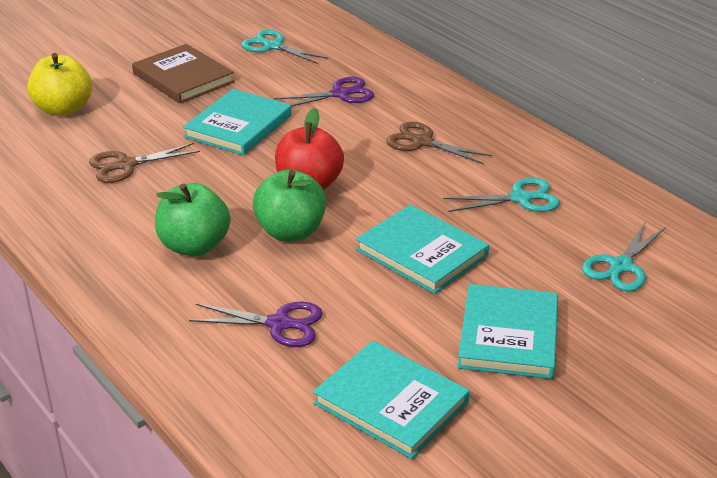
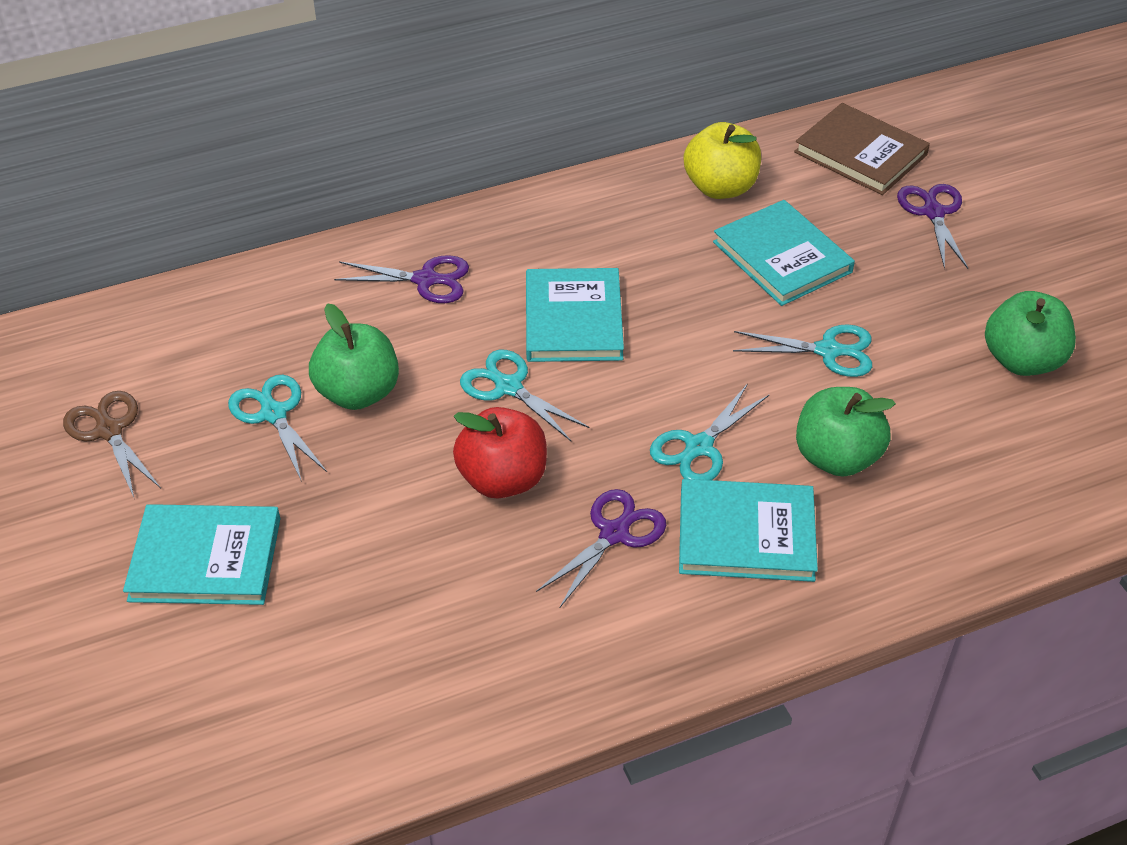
brown scissors: [89,143,200,183] [386,122,492,164] = 2 -> [63,391,161,497] = 1
green apple: [155,183,230,256] [252,170,326,241] = 2 -> [309,303,399,410] [796,387,896,477] [985,291,1076,376] = 3
purple scissors: [189,302,323,347] [273,77,374,106] = 2 -> [334,255,469,303] [536,489,666,609] [897,184,968,269] = 3
turquoise scissors: [241,30,329,64] [443,178,560,212] [582,222,666,292] = 3 -> [228,375,327,482] [460,350,589,441] [650,384,769,480] [733,324,872,377] = 4

